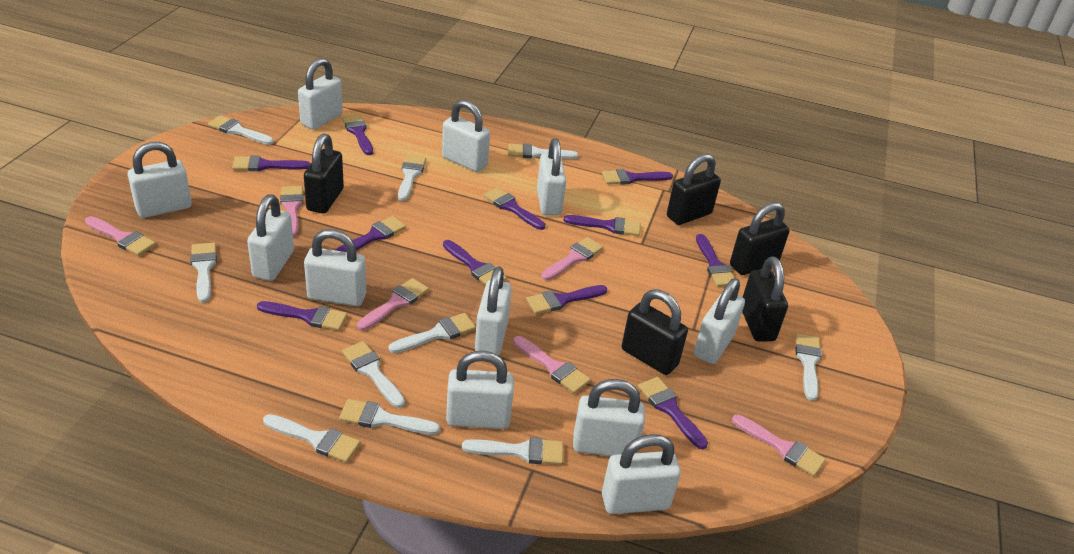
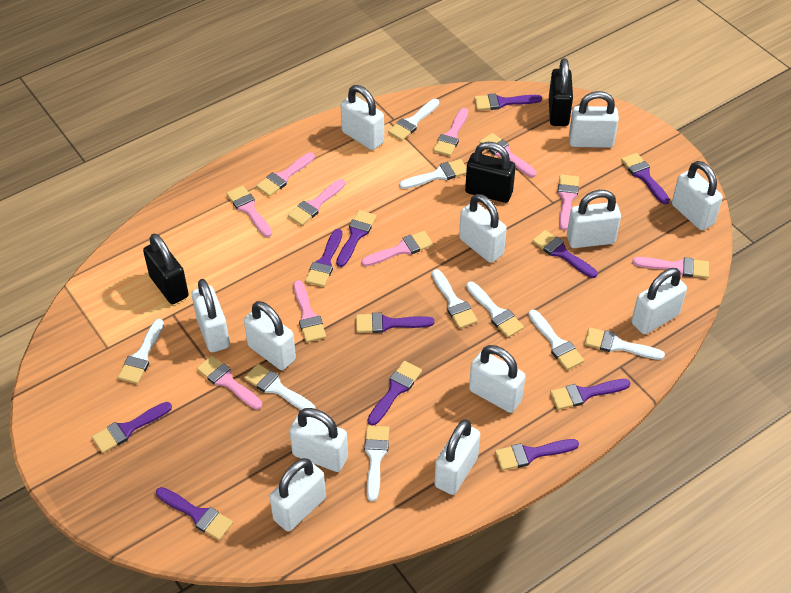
black padlock: [304,133,344,214] [622,289,688,375] [667,154,721,225] [730,202,790,275] [742,256,788,342] = 5 -> [143,234,189,304] [465,142,516,203] [549,58,573,126] = 3
pink brush: [85,216,156,256] [280,186,304,237] [357,278,429,330] [513,336,591,393] [541,237,603,281] [732,414,826,476] = 6 -> [197,356,262,410] [226,186,272,237] [256,152,315,196] [288,179,345,226] [294,280,326,342] [361,231,433,266] [433,108,468,156] [479,133,536,177] [557,174,579,230] [632,257,709,278] = 10
white brush: [191,243,217,303] [208,115,274,145] [263,414,360,463] [339,399,440,435] [342,341,405,408] [389,313,476,353] [398,155,426,201] [462,437,563,465] [508,143,578,159] [795,333,822,401] = 10 -> [118,319,164,384] [244,364,315,410] [364,425,389,502] [388,99,439,141] [399,159,467,189] [432,269,478,329] [466,281,524,338] [529,309,584,370] [584,327,665,360] = 9
white padlock: [128,142,192,218] [247,194,294,281] [298,58,343,130] [304,229,366,306] [442,100,490,172] [446,351,514,429] [475,266,512,355] [537,138,566,216] [573,379,645,456] [602,434,681,514] [694,278,745,364] = 11 -> [192,279,230,352] [244,301,296,370] [270,458,326,531] [289,408,348,472] [341,85,384,150] [434,419,480,495] [459,194,507,263] [469,345,525,413] [567,190,621,248] [569,91,619,148] [632,268,687,334] [672,161,723,230] = 12

